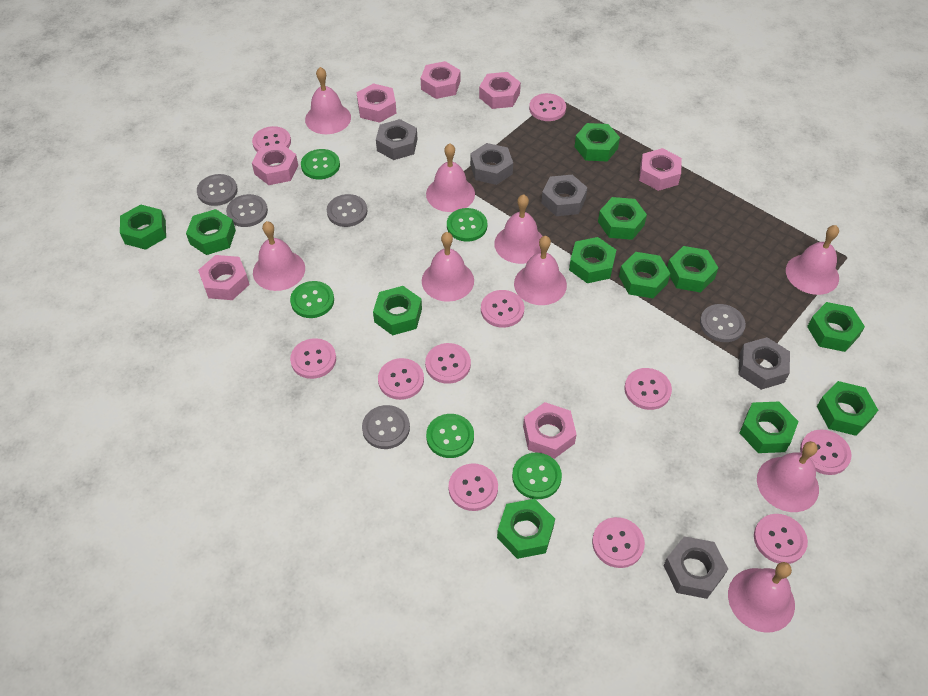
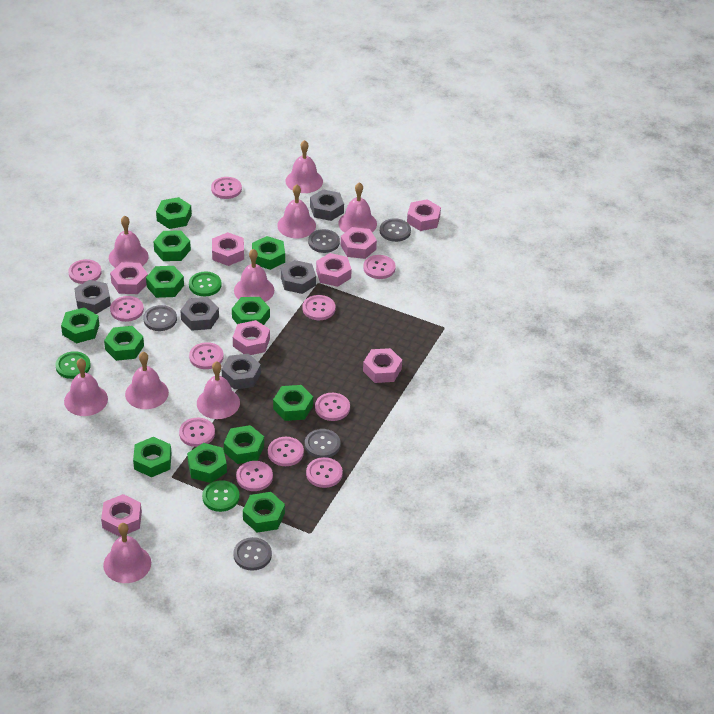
green button: [290,281,334,318] [301,149,340,180] [426,414,474,458] [447,208,487,242] [512,453,562,499] = 5 -> [56,351,91,379] [189,272,222,296] [202,480,240,512] = 3
pink nut: [198,255,250,300] [252,144,298,185] [357,83,396,123] [421,61,460,99] [479,72,521,109] [523,402,577,459] [639,148,682,191] = 7 -> [101,494,142,537] [110,262,148,294] [212,232,244,266] [233,320,270,355] [316,253,352,287] [341,227,377,259] [363,348,402,383] [407,199,441,231] = 8

